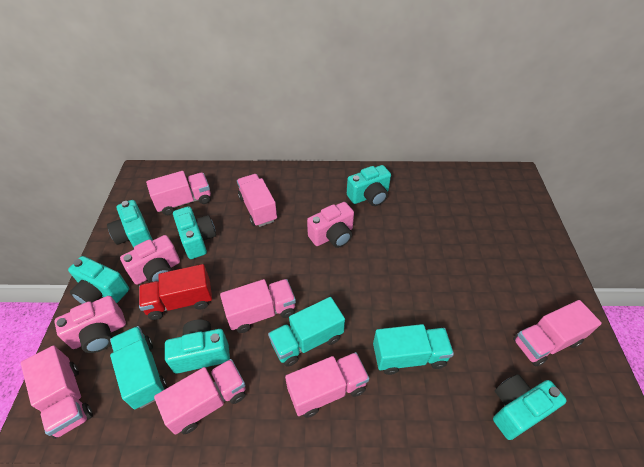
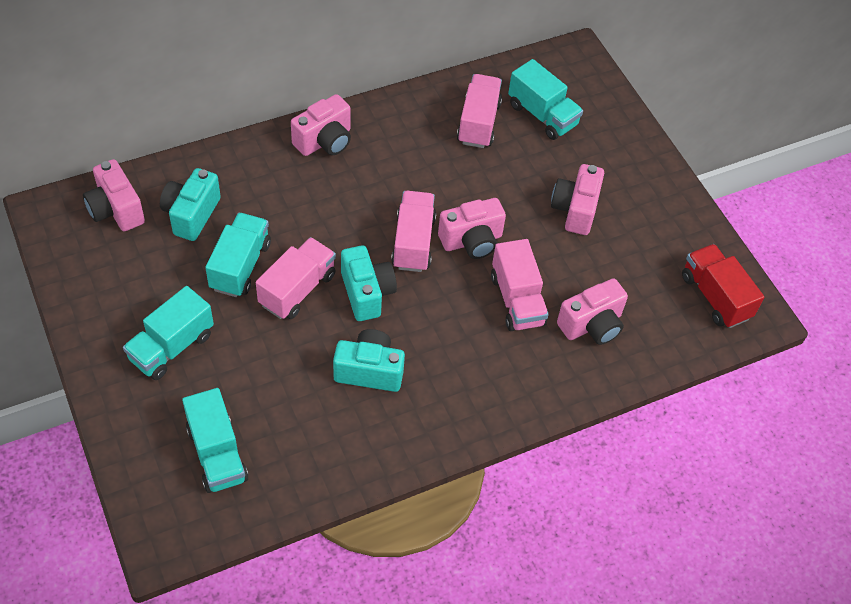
pink camera: [54,296,126,353] [120,235,180,285] [307,202,354,248] = 3 -> [83,159,145,231] [291,94,351,156] [438,198,506,259] [551,164,604,235] [557,278,628,345] = 5
pink truck: [21,345,93,439] [146,171,211,215] [154,359,246,435] [220,279,296,333] [237,174,277,227] [285,352,369,418] [513,300,602,367] = 7 -> [256,237,336,319] [391,191,436,272] [457,74,502,148] [491,239,549,331] = 4
turquoise camera: [68,256,129,304] [107,200,153,248] [165,320,230,374] [173,206,216,259] [347,165,391,206] [493,374,567,440] = 6 -> [160,168,221,241] [333,329,405,392] [341,245,397,321] = 3
turquoise truck: [110,326,167,409] [268,297,345,367] [373,324,454,375] = 3 -> [123,286,214,380] [182,388,248,493] [205,212,271,297] [508,59,583,140] = 4

